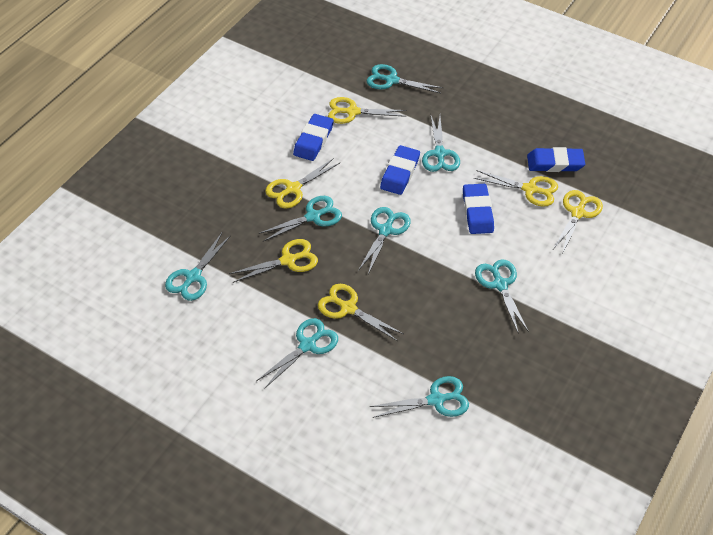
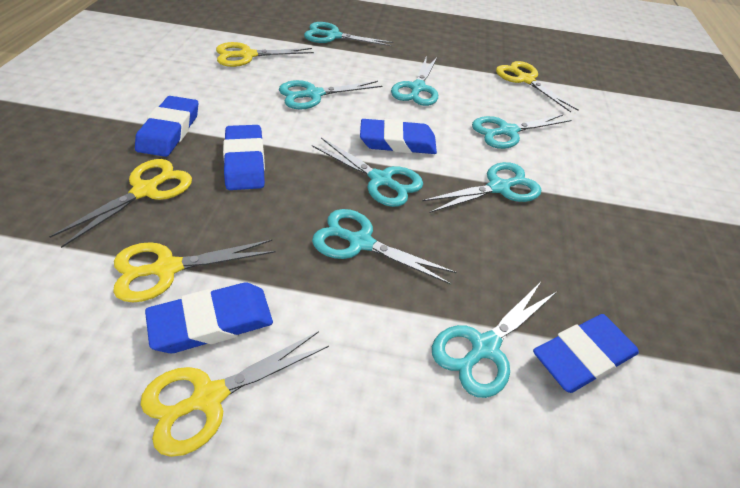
blue eraser: [293,114,334,161] [380,145,420,195] [463,184,494,234] [527,147,585,172] = 4 -> [135,96,198,157] [145,283,273,353] [223,125,265,190] [360,119,437,154] [533,314,639,393] = 5
yellow scissors: [229,239,318,283] [265,158,340,208] [318,284,403,341] [328,97,407,124] [474,170,558,207] [553,190,603,254] = 6 -> [49,159,192,248] [113,240,275,303] [140,331,329,457] [216,42,314,67] [496,61,579,112] = 5

